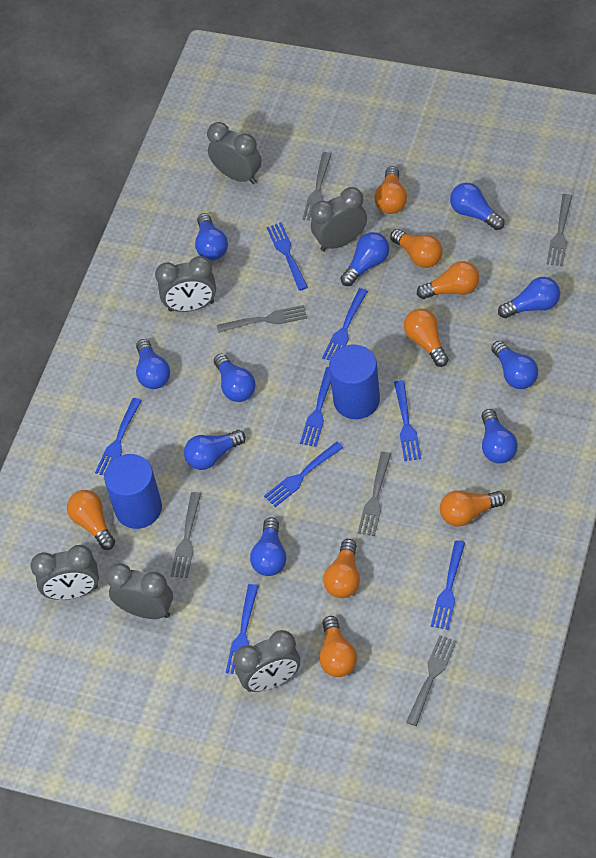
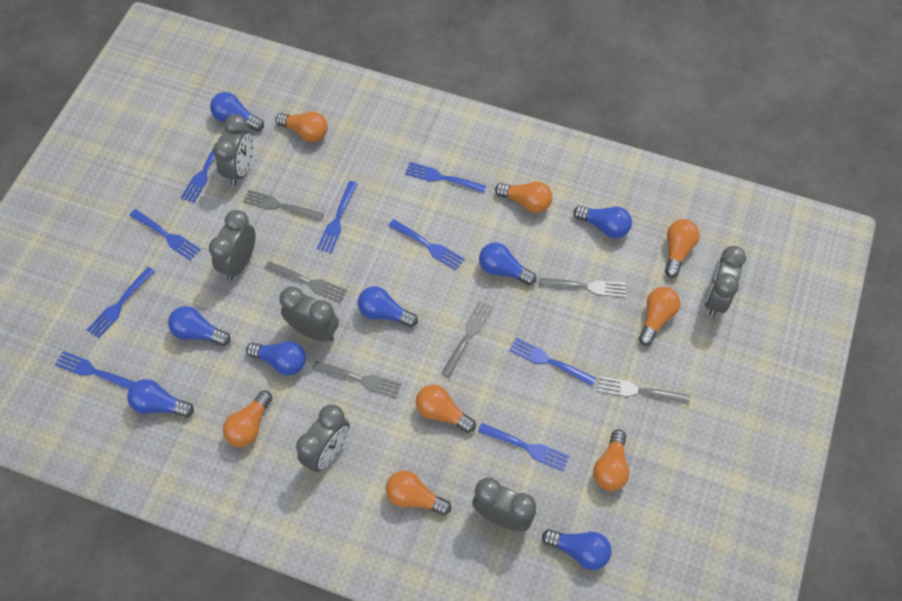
blue cylinder: [104,454,162,529] [329,345,380,419] = 2 -> none = 0
blue fork: [95,398,142,475] [226,584,259,674] [264,442,343,507] [267,222,308,291] [300,367,331,447] [322,288,368,360] [394,380,421,461] [431,540,465,630] = 8 -> [55,351,135,390] [87,267,155,338] [130,209,201,261] [180,135,222,203] [317,181,358,253] [388,219,465,270] [405,162,486,193] [478,423,569,471] [509,337,596,386] = 9
blue light bulb: [136,339,170,389] [184,430,246,470] [195,213,228,260] [214,354,256,402] [250,517,287,576] [340,232,389,286] [450,183,504,230] [481,409,518,464] [491,341,538,389] [498,277,560,318] = 10 -> [127,379,194,417] [168,306,231,346] [210,92,264,131] [246,341,306,375] [358,286,418,327] [479,242,536,285] [542,529,612,570] [573,206,632,238] = 8

